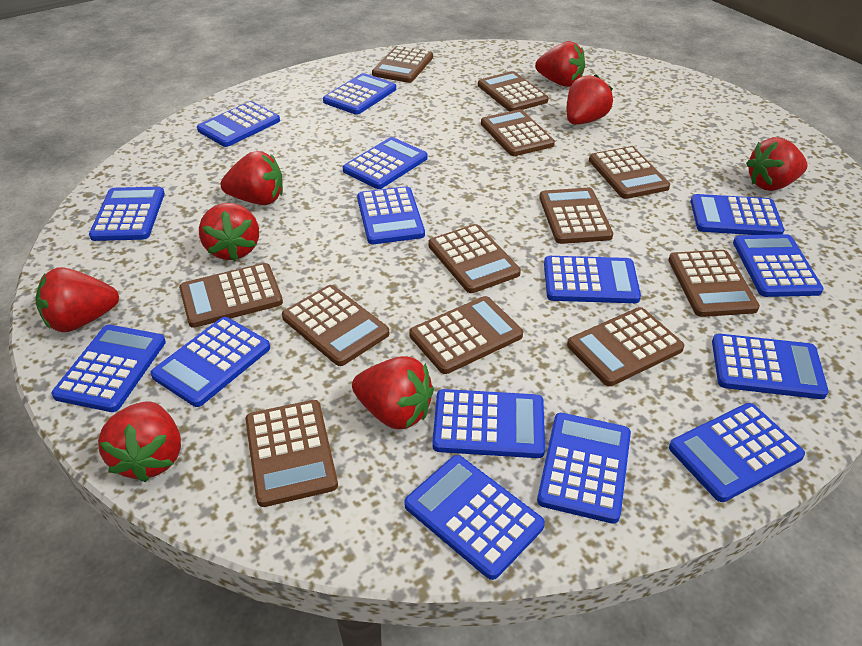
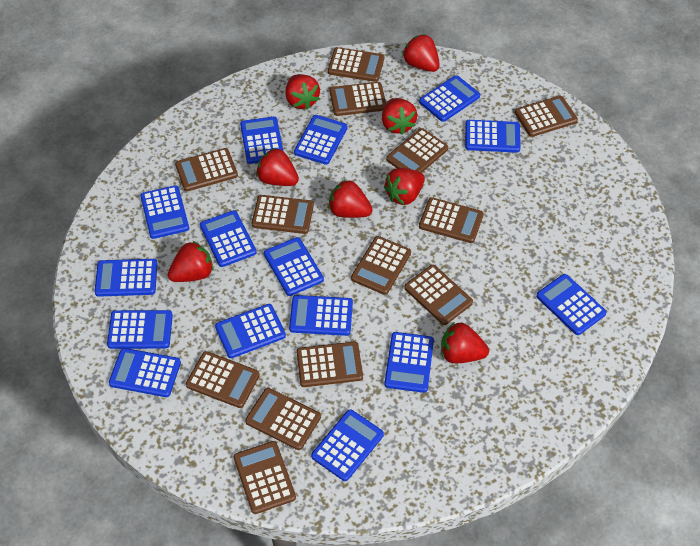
brown calculator: [179,263,283,328] [245,400,338,507] [282,285,389,366] [372,46,433,83] [409,296,523,374] [428,224,521,293] [478,71,549,111] [481,109,555,156] [539,188,613,244] [567,307,685,386] [589,146,670,199] [669,250,760,317] = 12 -> [175,148,238,191] [186,351,260,408] [234,441,296,514] [245,388,321,450] [252,195,314,234] [296,342,363,387] [328,47,384,82] [330,82,386,116] [351,236,411,295] [386,128,448,173] [404,265,473,325] [419,197,484,243] [515,96,578,137] = 13

